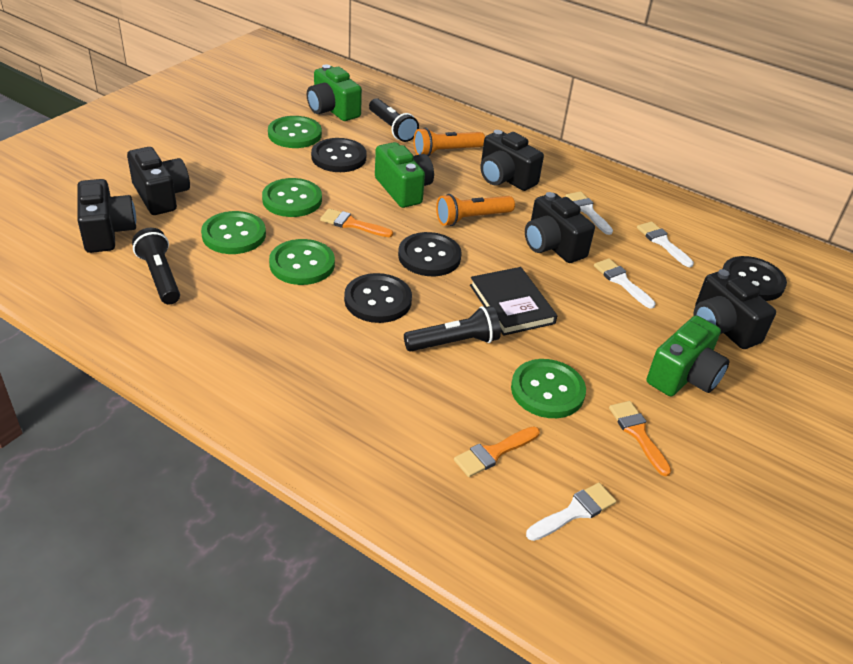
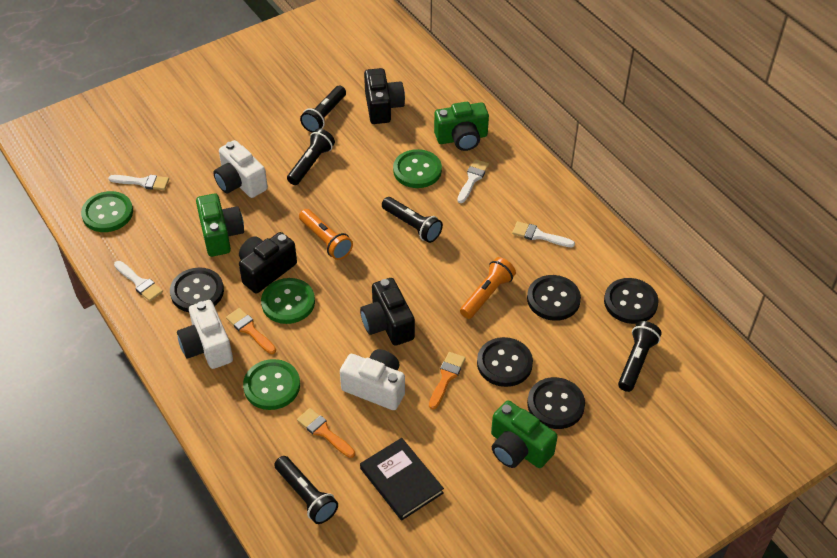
black button: [311,138,366,172] [344,273,412,323] [398,232,462,276] [722,256,787,301] = 4 -> [170,267,224,312] [477,337,533,387] [527,275,581,321] [527,377,585,429] [604,278,659,324] = 5
black camera: [77,179,136,253] [127,147,190,215] [481,130,544,191] [525,192,595,263] [694,269,776,349] = 5 -> [239,232,297,293] [360,278,415,346] [364,68,405,124] = 3
black flashlight: [132,228,180,304] [369,98,419,142] [404,306,501,352] = 3 -> [274,456,338,524] [287,128,335,185] [300,86,346,133] [382,197,443,243] [618,321,662,392] = 5
green button: [201,211,266,254] [262,178,322,217] [268,116,322,148] [269,239,335,285] [511,359,586,418] = 5 -> [81,191,133,232] [243,359,300,410] [261,278,315,324] [393,149,442,188] = 4
white camera: none = 0 -> [177,300,233,369] [213,140,268,198] [340,349,405,410] = 3

